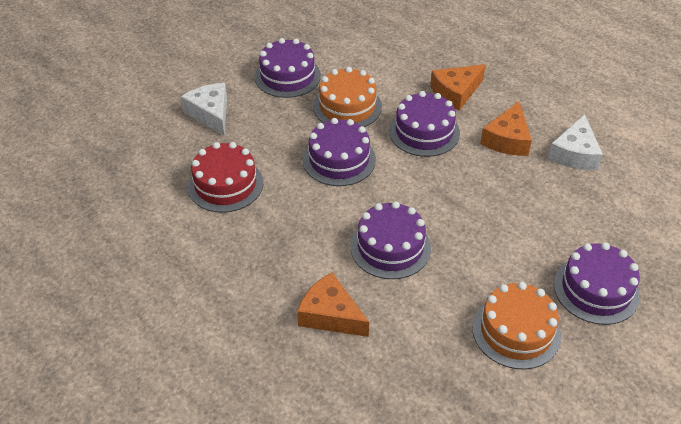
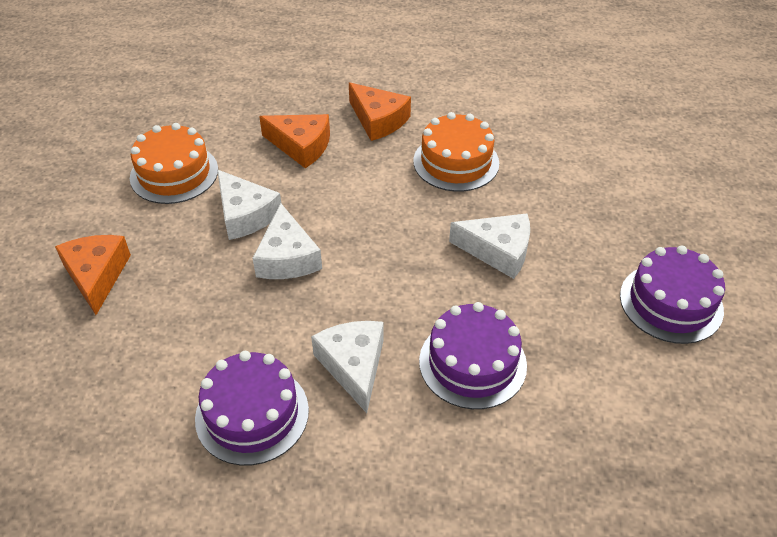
purple cake: [255,38,321,98] [303,118,376,186] [350,201,431,279] [389,91,460,157] [554,242,640,325] = 5 -> [195,351,309,466] [419,302,527,409] [620,246,725,344] = 3
red cake: [188,142,263,213] = 1 -> none = 0
white cheese: [181,83,227,135] [548,114,603,170] = 2 -> [217,170,281,240] [252,203,322,279] [311,321,384,413] [449,213,530,279] = 4

